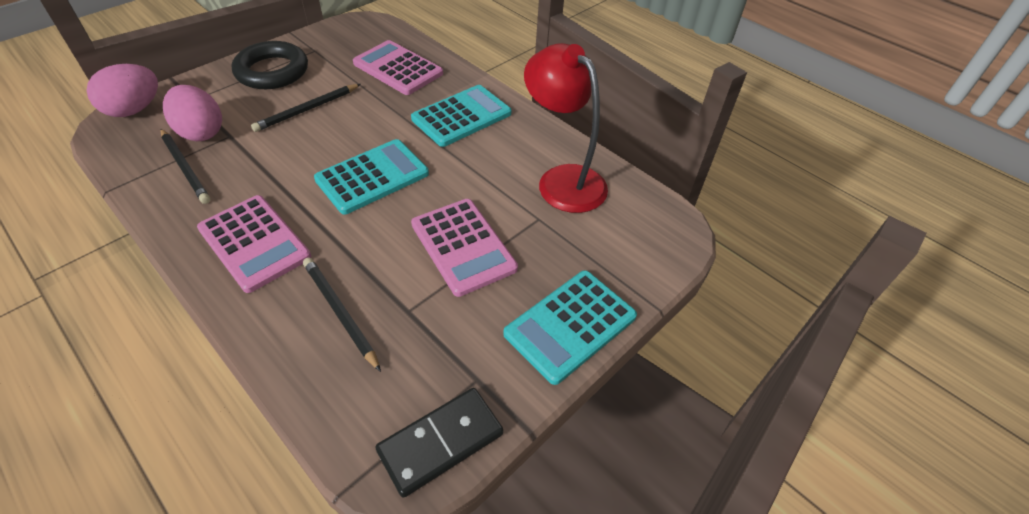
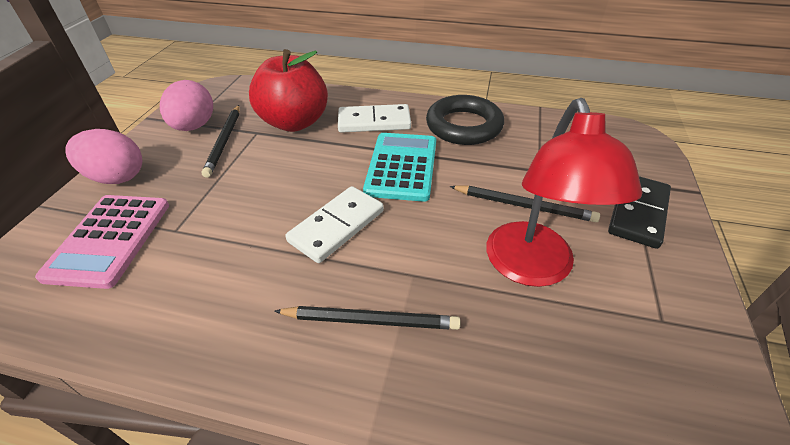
pink calculator: [197,195,311,293] [353,40,443,95] [411,199,518,297] = 3 -> [35,195,169,289] = 1
red apple: none = 0 -> [249,49,328,132] = 1
turquoise calculator: [314,139,429,215] [411,85,511,147] [503,270,637,385] = 3 -> [363,133,436,202] = 1
white domino: none = 0 -> [285,186,384,263] [338,104,411,133] = 2

